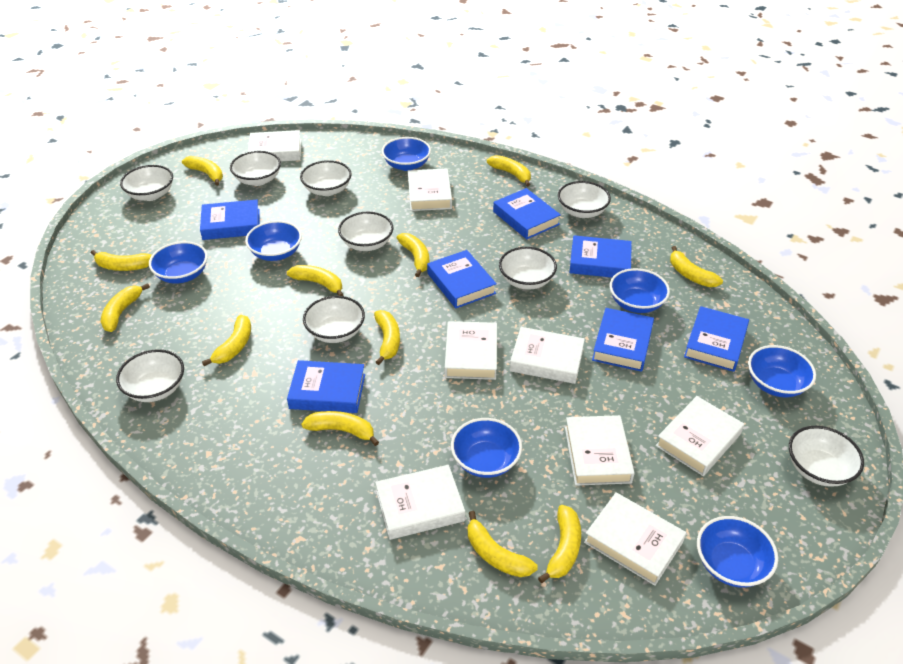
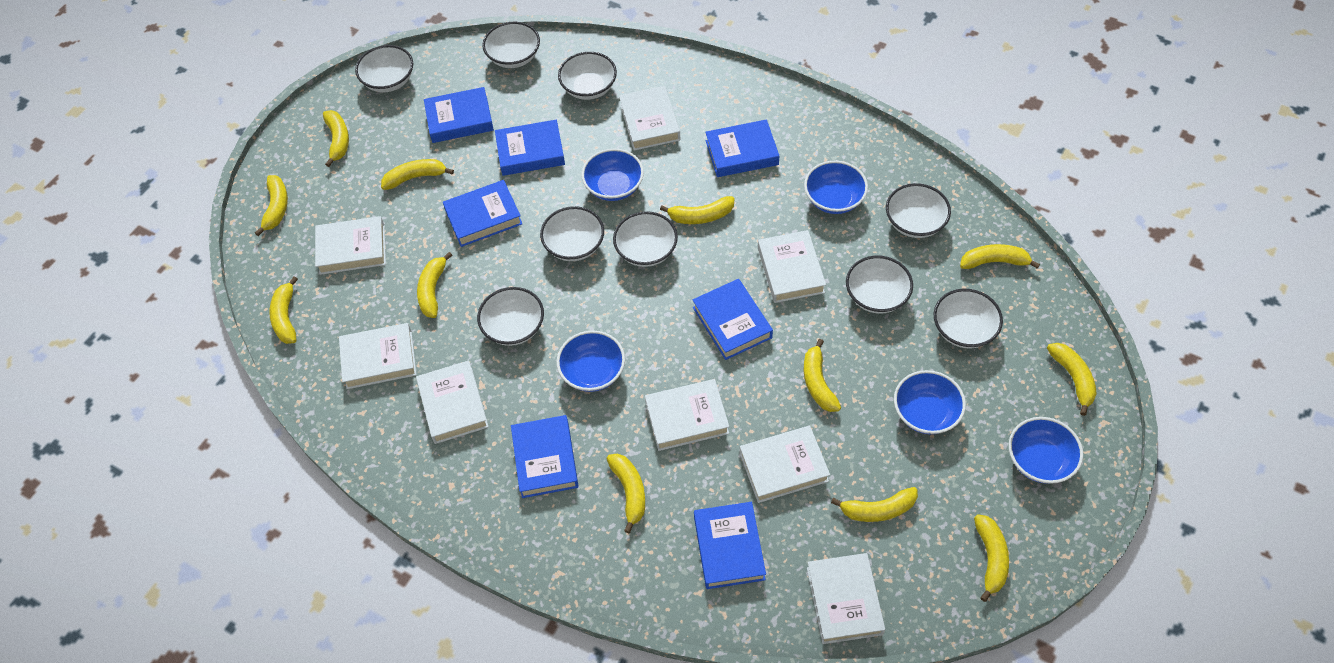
blue bowl: [149,241,208,284] [245,220,302,261] [382,137,431,171] [451,418,522,478] [609,268,670,313] [697,516,778,588] [748,345,816,397] = 7 -> [557,330,625,392] [581,149,644,201] [804,161,868,214] [894,370,966,434] [1009,417,1083,484] = 5

